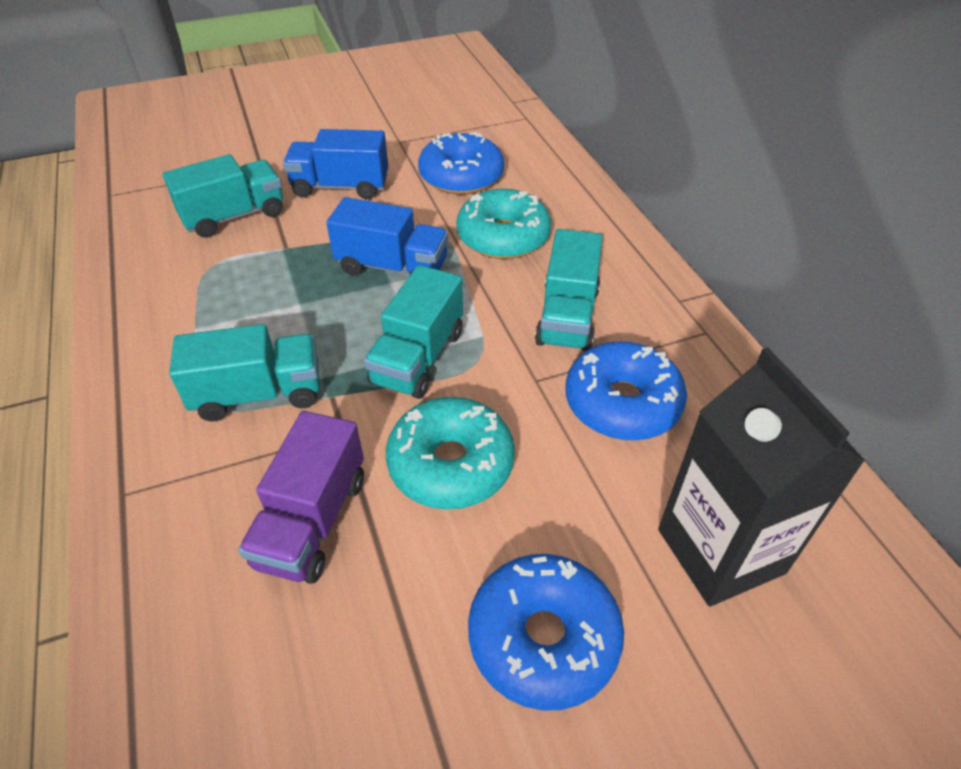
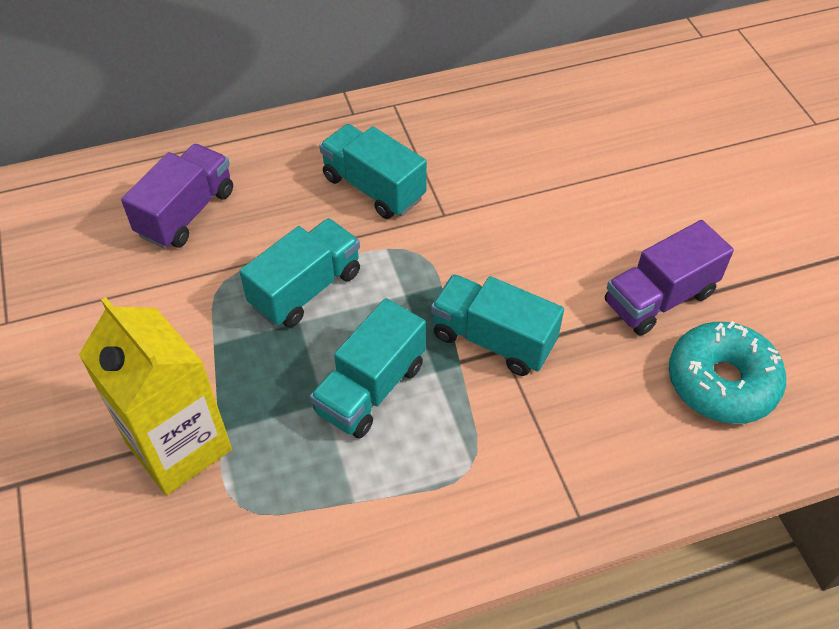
black carton: [658,347,866,607] = 1 -> none = 0
blue donut: [418,132,504,195] [468,554,624,711] [565,341,687,441] = 3 -> none = 0
blue truck: [283,129,388,199] [326,197,448,275] = 2 -> none = 0
purple truck: [238,411,364,584] = 1 -> [121,144,233,248] [605,220,734,336] = 2
turquoise donut: [386,397,515,509] [456,189,551,259] = 2 -> [669,321,786,424] = 1
yellow carton: none = 0 -> [79,297,232,495] = 1

